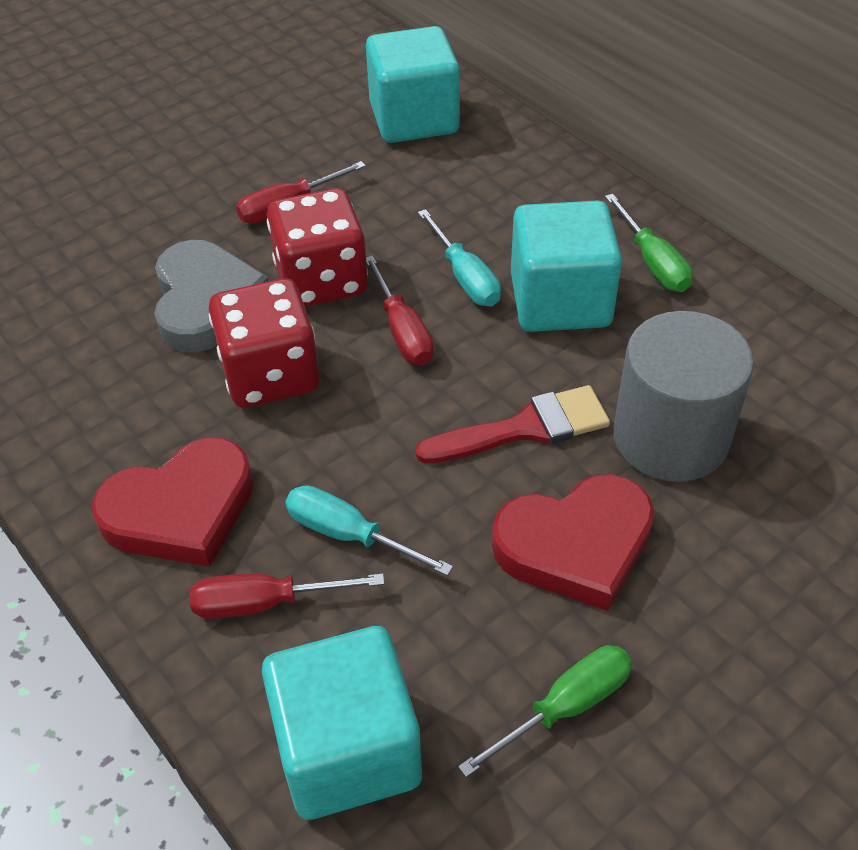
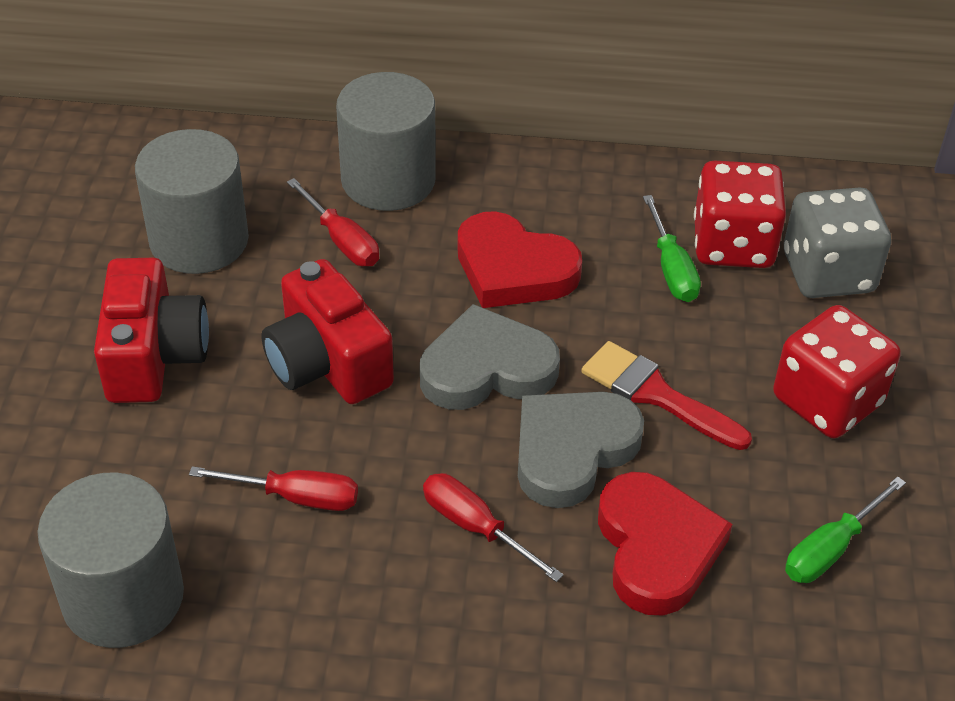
grey cylinder: [613,311,754,482] = 1 -> [37,472,184,648] [135,129,249,274] [336,72,436,211] = 3
grey dice: none = 0 -> [784,187,891,298] = 1
grey heart: [154,240,269,352] = 1 -> [420,304,560,410] [518,392,644,508] = 2
red camera: none = 0 -> [94,258,209,403] [261,259,394,404] = 2
turquoise cube: [262,626,422,820] [366,26,460,143] [511,200,622,332] = 3 -> none = 0
turquoise screwdriver: [285,485,453,576] [418,209,501,306] = 2 -> none = 0

